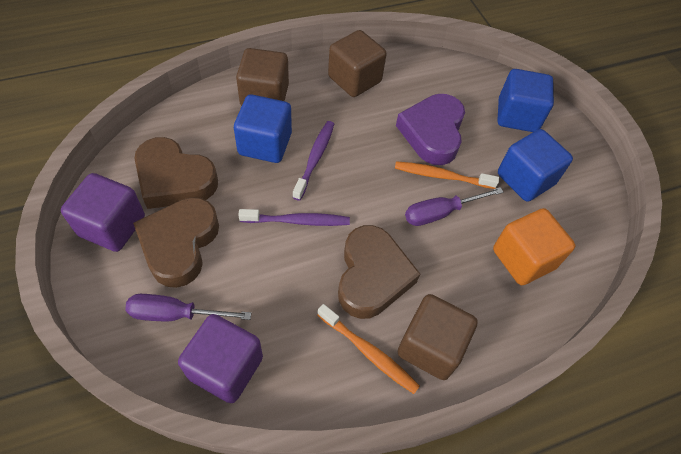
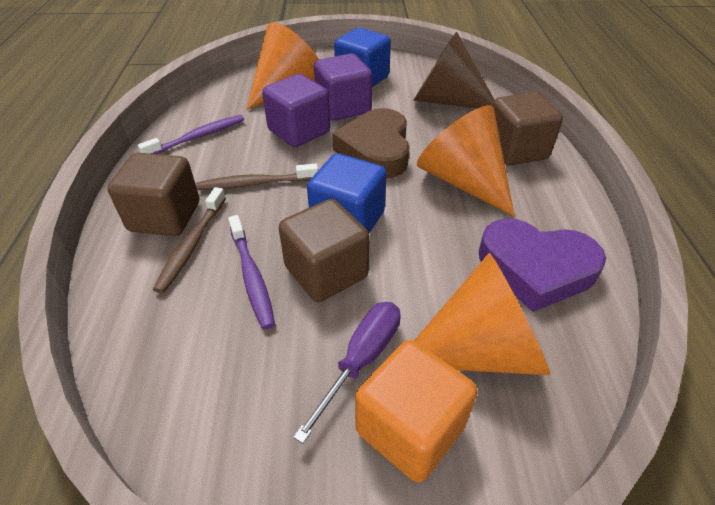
blue cube: [234,94,292,163] [497,69,554,132] [498,129,573,202] = 3 -> [307,153,387,233] [334,28,391,87] = 2
brown cone: none = 0 -> [413,31,495,108] = 1
brown heart: [133,197,219,288] [135,137,218,209] [338,225,420,319] = 3 -> [332,108,410,178] = 1
brown toothbrush: none = 0 -> [153,187,226,293] [196,164,318,190] = 2
orange cone: none = 0 -> [246,22,319,110] [414,253,550,375] [417,105,515,216] = 3
orange toothbrush: [317,304,420,394] [395,161,499,189] = 2 -> none = 0
purple screwdriver: [125,294,251,321] [405,187,503,226] = 2 -> [293,302,401,444] = 1

